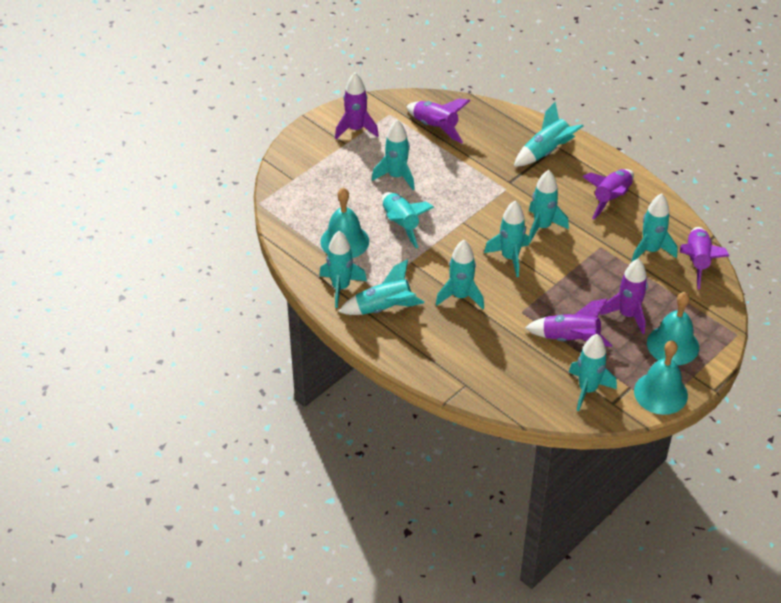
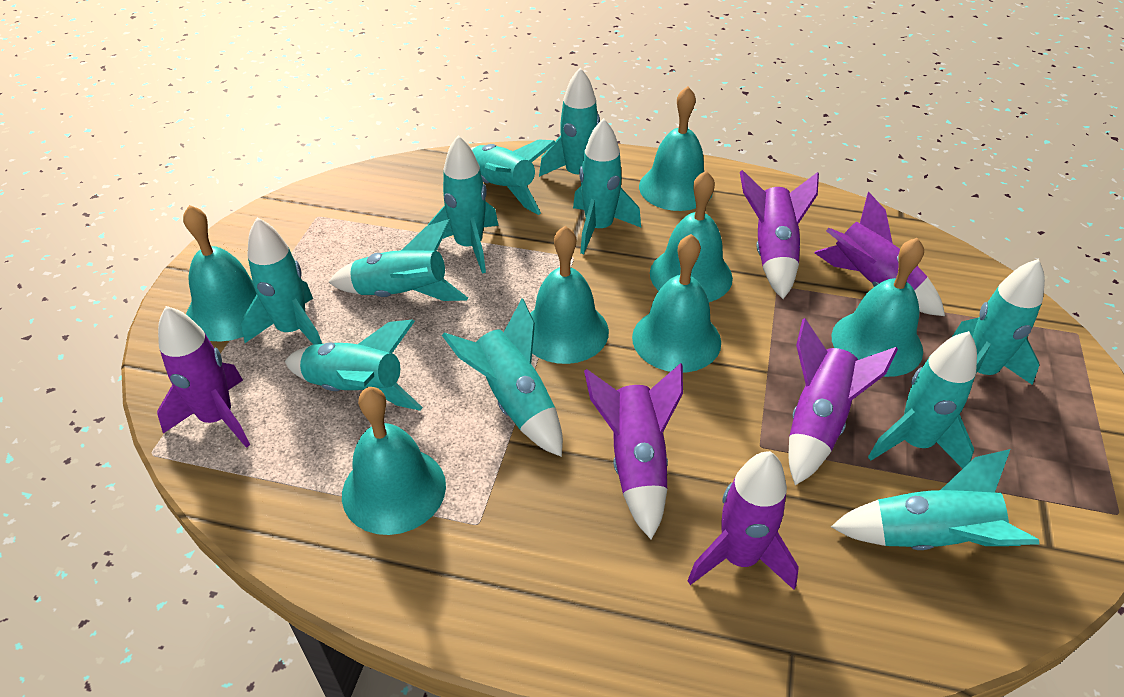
turquoise bell: [320,188,369,258] [634,341,688,415] [647,292,699,365] = 3 -> [183,205,257,341] [342,387,446,535] [530,226,609,364] [632,234,721,373] [639,86,713,211] [650,171,733,302] [831,238,924,377] = 7
turquoise rocket: [320,231,367,308] [338,259,424,315] [372,120,415,190] [382,192,434,249] [436,240,484,309] [484,201,529,277] [514,102,583,167] [529,170,569,243] [569,334,617,411] [631,193,678,262] = 10 -> [241,218,322,345] [285,320,423,411] [328,219,468,301] [427,135,498,274] [442,298,563,457] [471,139,556,215] [539,68,600,177] [573,118,641,254] [831,449,1040,550] [868,331,977,469] [952,259,1045,385] = 11

